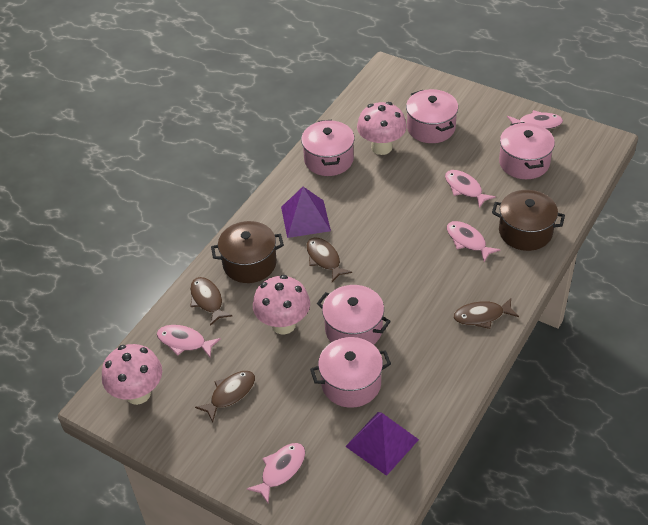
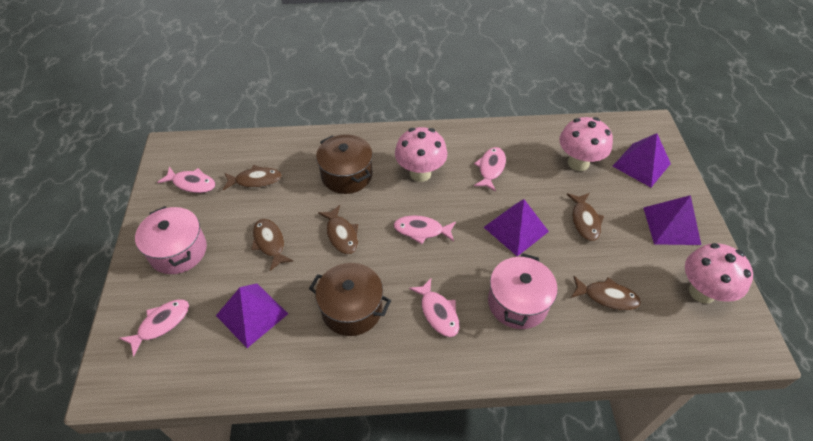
brown fish: [190,277,232,326] [195,371,255,422] [306,237,352,282] [453,298,519,329] = 4 -> [223,165,282,190] [251,219,293,271] [318,205,358,255] [567,193,604,241] [571,276,641,310] = 5
pink pot: [301,120,355,176] [310,337,391,408] [317,285,391,345] [406,89,458,143] [499,122,555,179] = 5 -> [135,206,207,274] [488,253,558,329] = 2
purple pyramid: [281,187,331,238] [345,412,419,476] = 2 -> [216,283,288,348] [484,199,549,256] [613,133,671,187] [643,195,701,245] = 4

